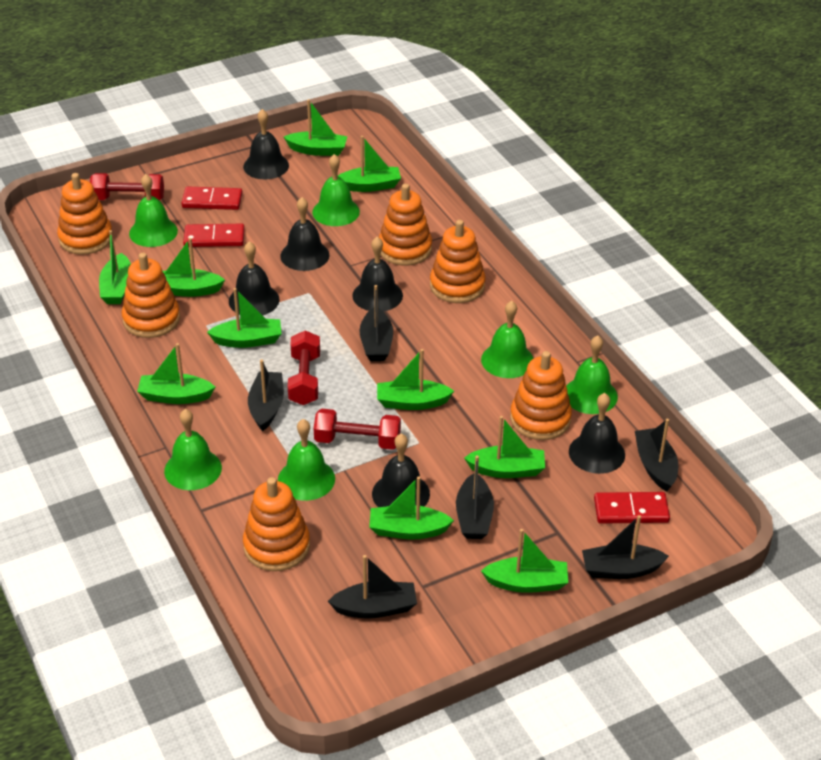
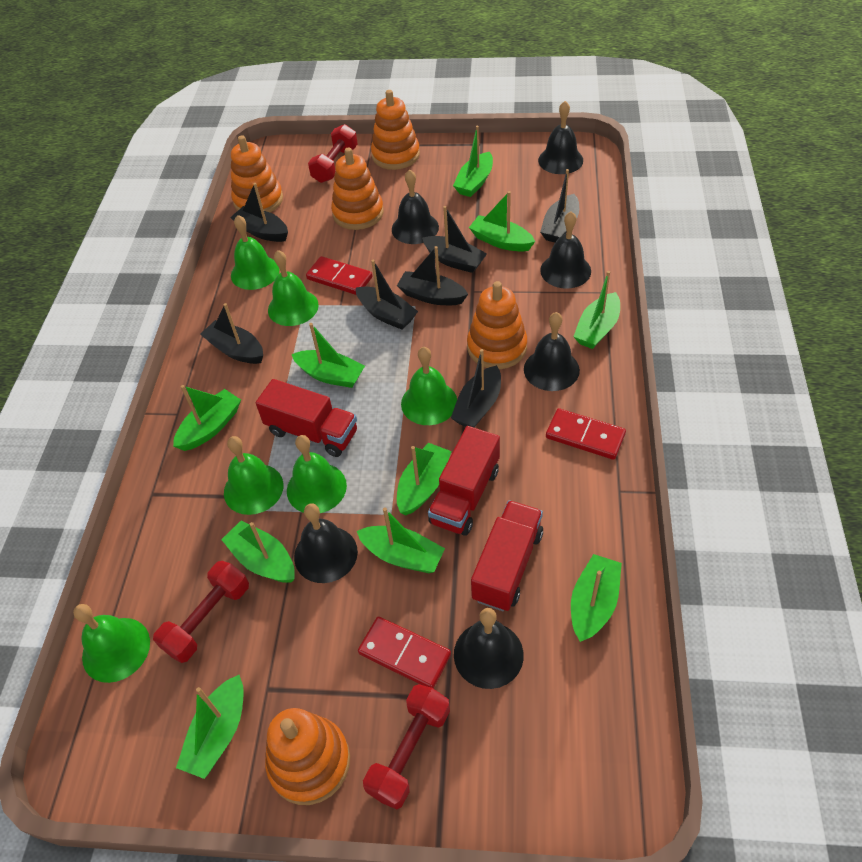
black boat: [248,360,284,431] [328,555,417,618] [359,285,393,361] [456,455,494,539] [582,515,669,579] [635,419,678,492] = 6 -> [200,303,263,364] [230,183,288,242] [356,260,418,330] [397,246,468,305] [422,206,487,273] [451,349,501,427] [540,169,579,243] = 7
orange stacking toy: [57,173,113,255] [122,253,180,338] [243,477,310,571] [379,184,432,266] [430,220,485,303] [510,351,572,440] = 6 -> [231,135,283,212] [265,708,350,805] [331,147,384,230] [371,90,420,170] [467,281,527,369] = 5
red truck: none = 0 -> [256,379,357,457] [428,426,500,536] [471,500,543,611] = 3

